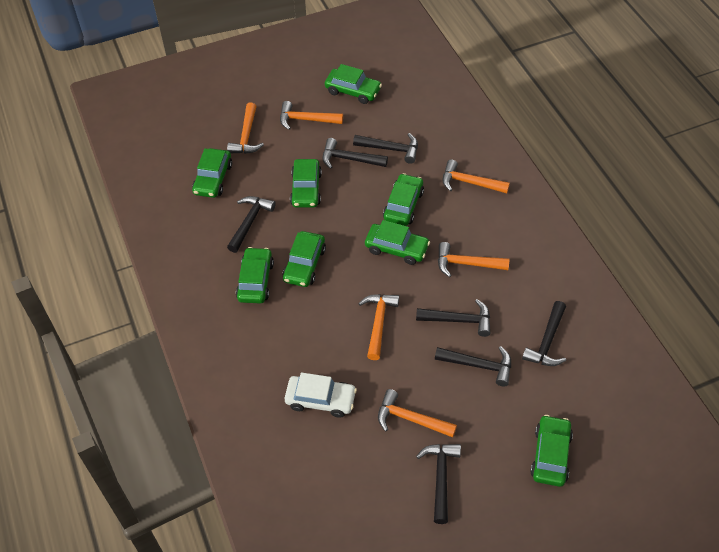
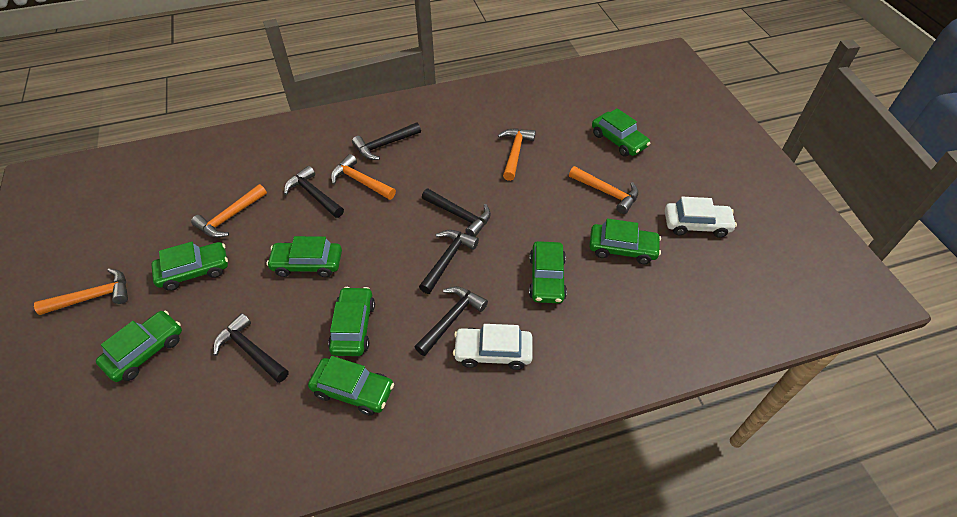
black hammer: [227,196,276,253] [322,138,388,169] [353,133,418,164] [416,299,490,337] [416,444,461,524] [435,346,511,387] [522,301,566,366] = 7 -> [213,313,289,383] [284,166,344,218] [352,122,421,160] [415,286,488,356] [419,230,479,294] [422,188,491,237] = 6
orange hammer: [227,103,264,154] [280,101,343,130] [358,294,399,360] [378,389,457,438] [438,242,509,277] [442,159,510,193] = 6 -> [34,268,128,315] [191,184,267,238] [331,154,396,200] [498,128,536,181] [569,166,639,214] = 5
white car: [285,373,357,418] = 1 -> [453,324,533,370] [665,197,737,238] = 2

